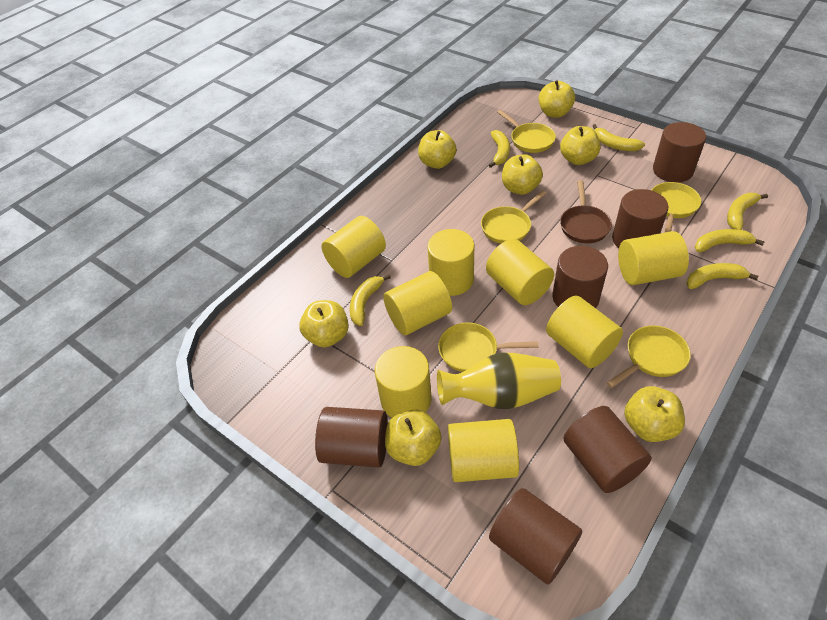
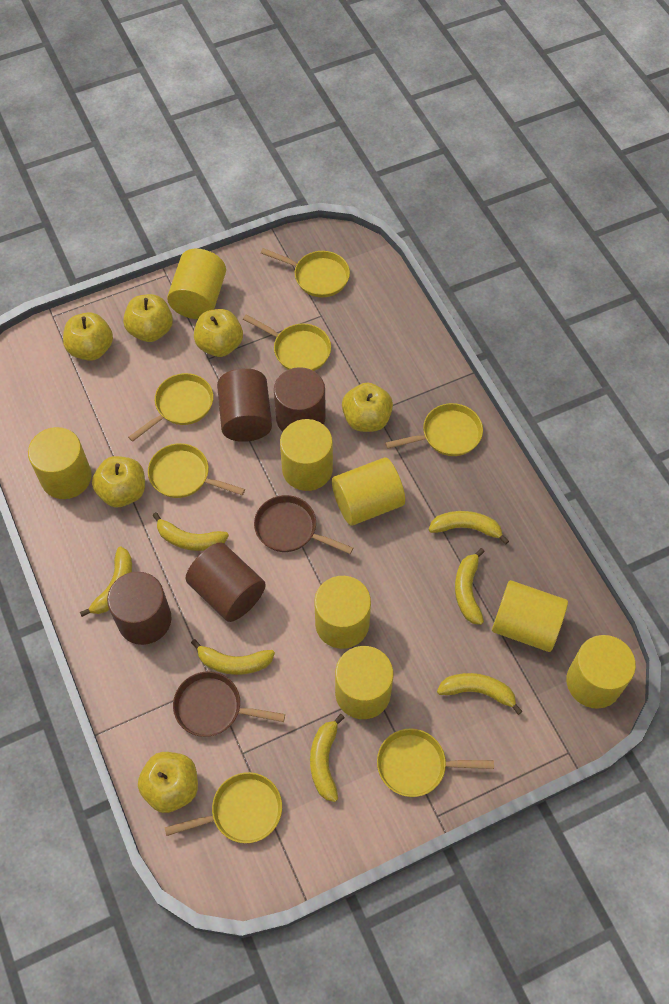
brown cylinder: [315,407,388,467] [489,488,582,584] [552,246,608,308] [563,406,652,493] [612,189,668,248] [653,122,706,183] = 6 -> [107,572,172,645] [185,542,266,622] [217,368,272,442] [274,367,326,432] = 4
brown pan: [560,180,612,243] = 1 -> [173,671,285,737] [254,495,353,554] = 2
yellow apple: [299,300,349,347] [385,409,442,466] [418,130,457,169] [502,154,543,195] [539,80,575,118] [560,126,601,165] [624,386,685,442] = 7 -> [63,312,113,361] [92,456,145,507] [123,294,173,342] [138,752,198,813] [194,309,243,357] [342,382,393,432] = 6
yellow banana: [350,274,391,326] [489,130,510,168] [593,124,645,151] [686,263,759,289] [695,229,765,252] [727,193,768,230] = 6 -> [80,547,132,617] [152,512,229,551] [191,639,275,675] [310,714,345,802] [429,511,509,544] [437,673,523,715] [455,548,485,625] = 7
yellow pan: [438,322,538,372] [481,190,547,243] [497,110,556,153] [607,325,691,388] [651,182,701,233] = 5 -> [128,373,213,442] [148,443,245,498] [164,772,282,843] [243,314,331,371] [261,248,350,297] [377,729,494,797] [385,403,483,456] = 7
yellow vase: [437,353,561,409] = 1 -> none = 0

